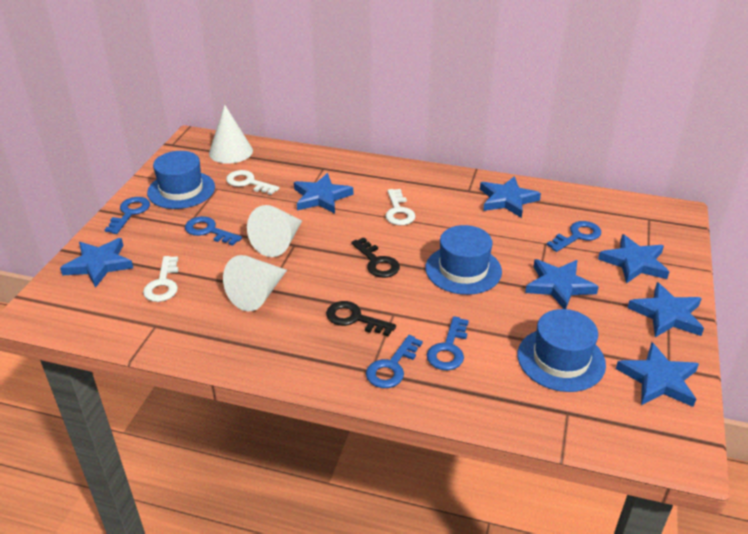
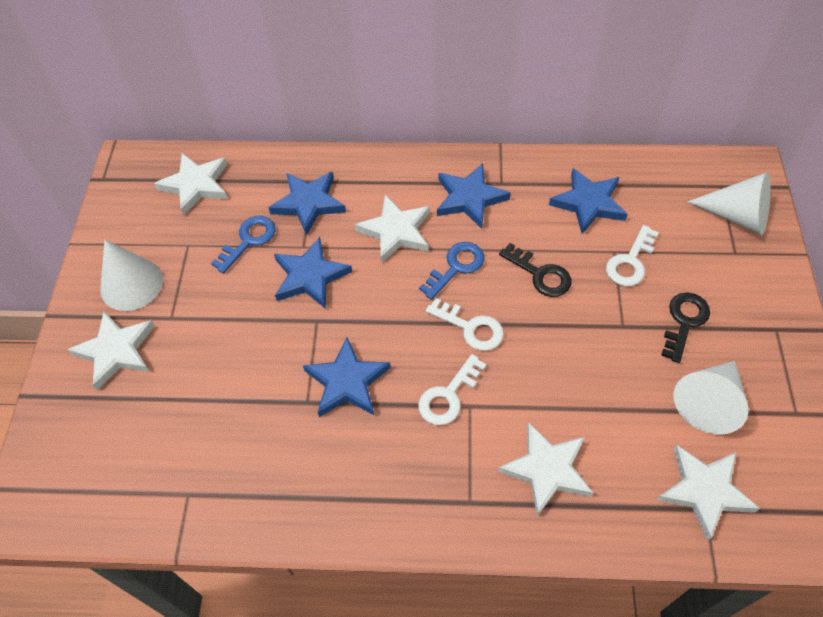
blue hat: [147,151,215,209] [425,225,502,295] [517,309,606,392] = 3 -> none = 0
blue key: [104,197,150,234] [185,216,242,246] [366,335,423,388] [427,316,469,370] [546,221,601,252] = 5 -> [211,216,276,274] [419,242,485,300] = 2
blue star: [60,238,133,288] [294,173,353,214] [480,176,541,218] [525,259,599,309] [598,234,669,284] [616,342,699,407] [627,282,704,337] = 7 -> [268,172,346,235] [274,237,352,309] [303,337,391,417] [437,164,511,229] [549,168,628,234] = 5
white star: none = 0 -> [67,311,155,391] [154,153,228,216] [355,195,430,263] [498,423,594,517] [657,445,760,541] = 5

